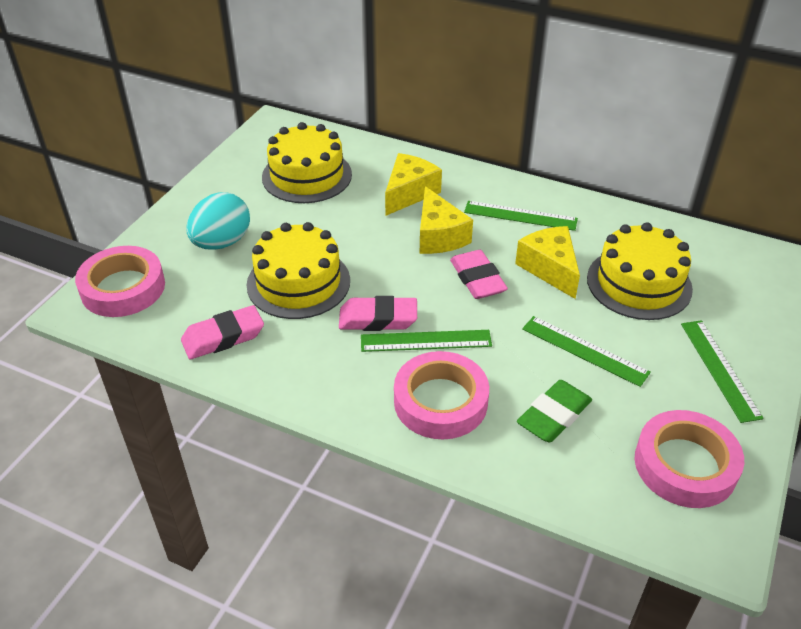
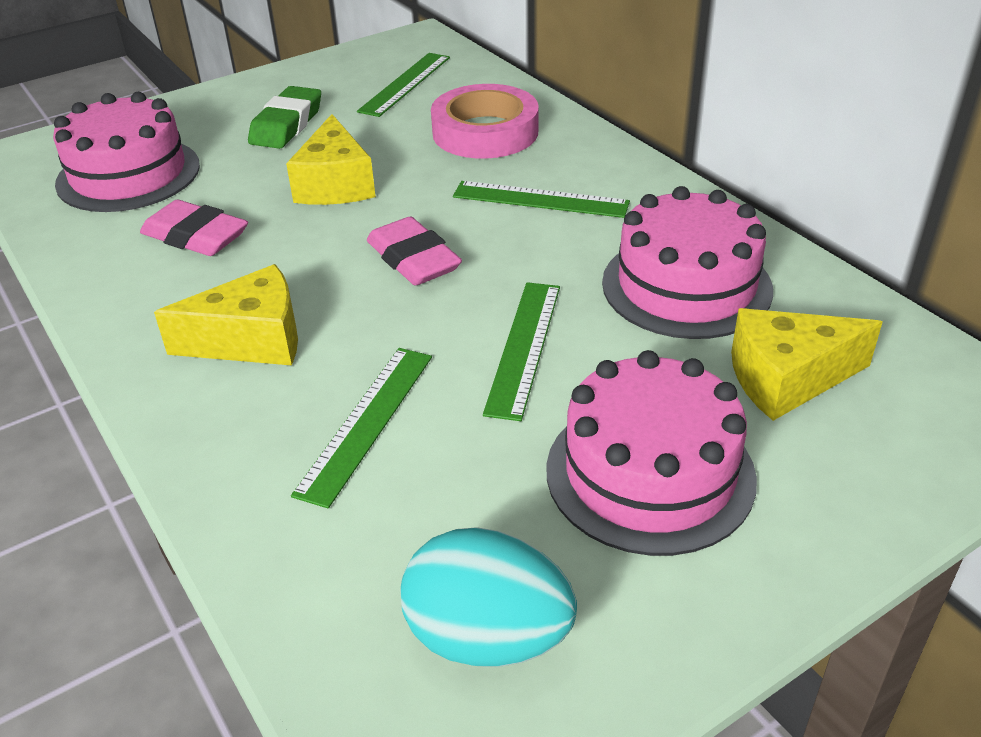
pink cake: none = 0 -> [53,92,200,212] [546,350,757,556] [602,186,773,339] = 3
pink eraser: [181,305,264,359] [339,296,417,331] [450,250,508,299] = 3 -> [140,200,248,256] [367,217,462,285] = 2
pink tape: [75,246,165,317] [394,351,489,439] [635,410,744,508] = 3 -> [431,84,539,159] = 1
yellow cake: [247,222,350,319] [262,122,352,203] [587,222,693,320] = 3 -> none = 0

